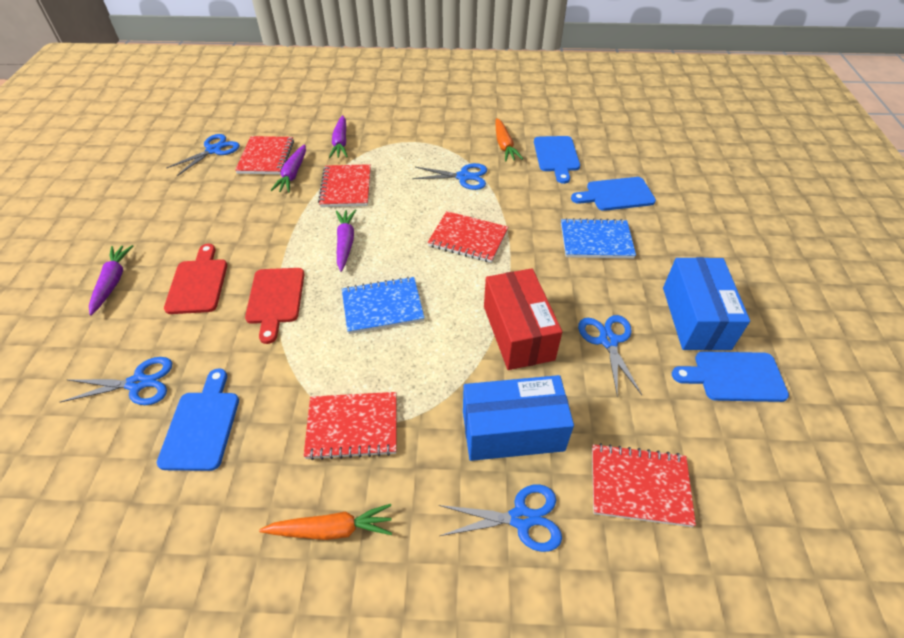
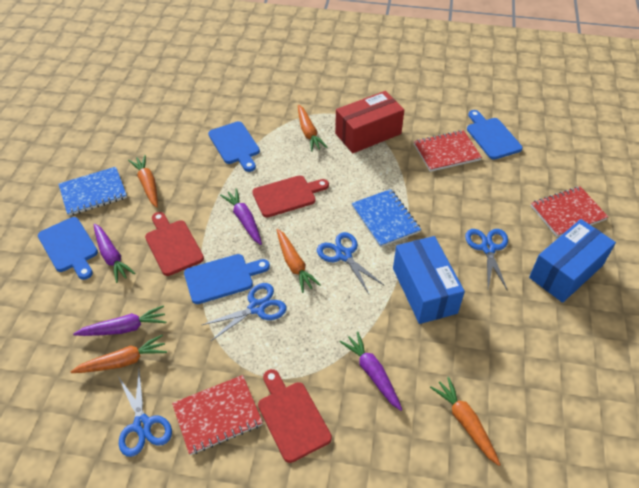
blue scissors: [60,357,172,405] [166,134,240,176] [412,163,487,190] [439,484,562,552] [578,315,642,397] = 5 -> [118,370,172,457] [202,283,287,341] [317,232,385,294] [465,229,508,291] = 4
orange carrot: [259,504,392,540] [495,118,523,162] = 2 -> [70,335,167,373] [128,155,158,208] [277,229,321,293] [298,105,328,152] [430,377,501,466] = 5
red cutting board: [164,244,227,314] [245,268,305,344] = 2 -> [145,212,204,276] [252,175,329,217] [258,369,332,463] = 3
red notebook: [235,136,294,174] [304,392,396,460] [318,164,371,207] [427,211,508,263] [592,443,696,527] = 5 -> [172,375,263,455] [414,130,482,172] [531,186,608,237] = 3

